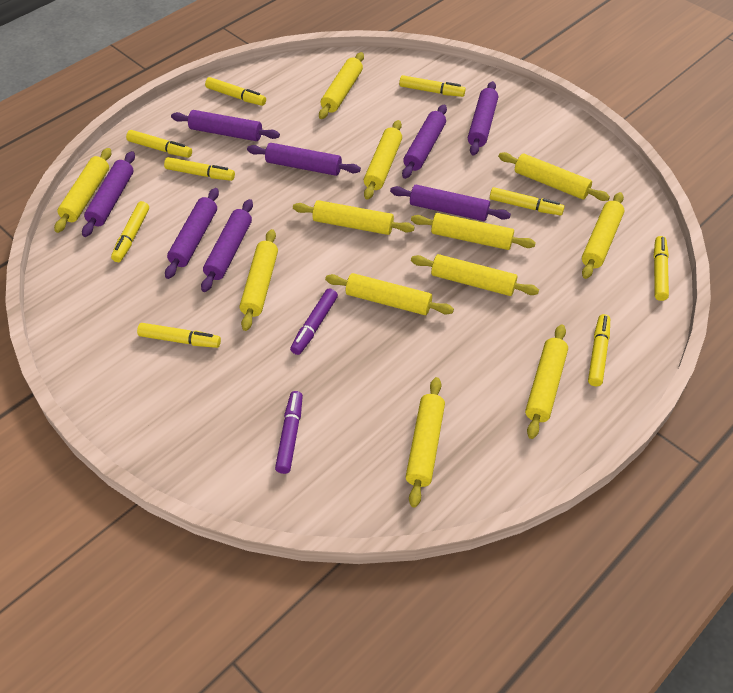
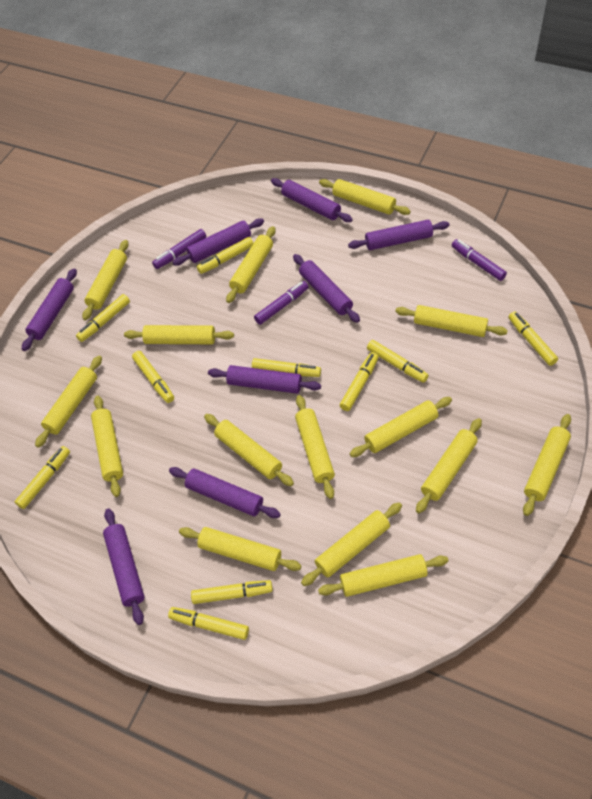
purple marker: [275,391,303,474] [290,288,338,355] = 2 -> [152,229,206,269] [254,281,309,325] [452,239,507,281] = 3
yellow marker: [111,201,149,262] [126,130,192,158] [137,323,221,348] [164,157,235,181] [205,77,266,106] [399,75,466,97] [490,187,565,215] [588,314,610,387] [653,236,669,301] = 9 -> [15,446,70,509] [76,294,130,342] [132,351,174,403] [168,607,249,640] [191,580,273,604] [197,237,253,274] [252,358,321,377] [340,352,379,411] [367,340,429,383] [508,311,558,366] = 10
yellow rolling pin: [54,148,111,233] [240,229,278,331] [293,200,415,235] [319,52,364,119] [325,273,454,315] [364,120,402,200] [406,377,445,508] [411,213,536,250] [411,254,539,296] [498,152,610,201] [525,324,568,439] [582,192,625,279] = 12 -> [35,356,102,448] [82,240,129,320] [91,396,123,497] [124,325,234,344] [179,527,301,571] [204,414,294,486] [226,226,275,303] [295,395,335,499] [301,502,402,586] [318,554,448,597] [319,179,411,215] [350,397,452,457] [395,305,508,337] [416,418,482,513] [523,414,571,516] = 15

